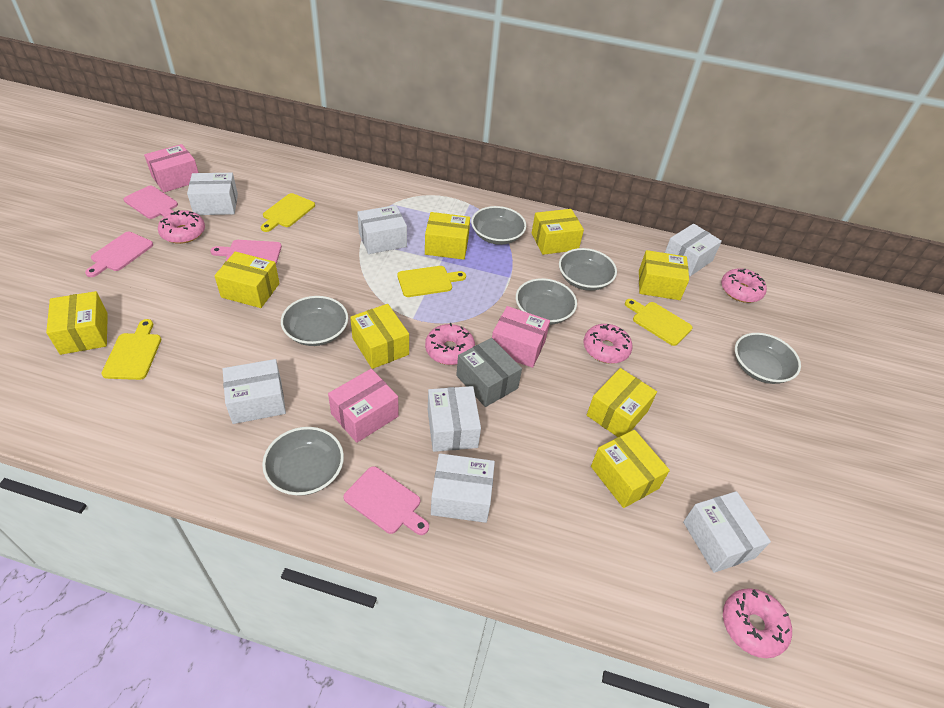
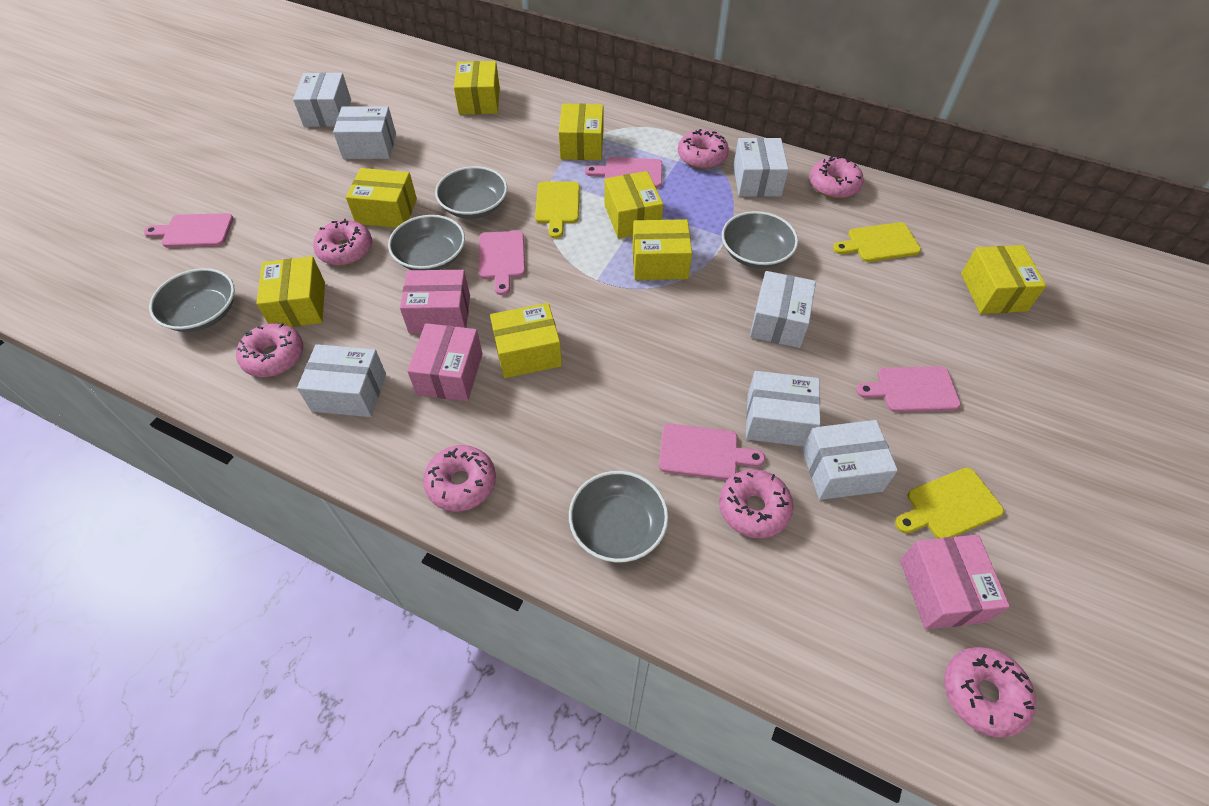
grey bowl: [262,427,344,496] [281,296,348,346] [471,206,526,245] [516,278,577,325] [559,248,617,291] [735,333,801,384] = 6 -> [149,268,235,332] [388,215,465,270] [435,166,507,219] [569,471,668,563] [722,211,798,268] = 5
grey box: [456,338,522,407] = 1 -> none = 0
pink cutting board: [85,232,153,277] [124,186,178,219] [210,240,282,264] [343,466,429,535] = 4 -> [144,213,233,247] [479,231,525,295] [585,157,662,188] [659,424,765,480] [856,366,961,412] = 5
pink donut: [158,210,205,244] [425,323,475,365] [584,324,633,364] [721,268,767,303] [723,588,792,658] = 5 -> [236,323,303,377] [313,219,372,265] [423,445,496,512] [678,129,729,169] [719,469,794,538] [809,156,864,198] [944,647,1036,738] = 7
yellow cutting board: [101,319,161,380] [261,193,315,232] [397,266,466,297] [625,299,692,346] = 4 -> [535,181,580,239] [833,222,921,262] [895,468,1004,539] = 3

